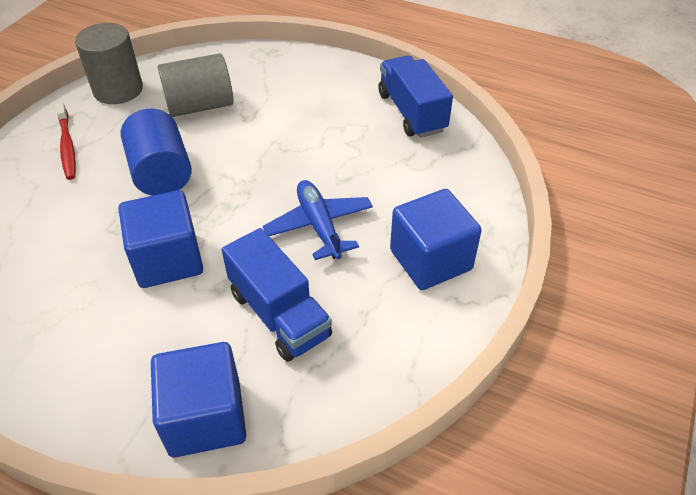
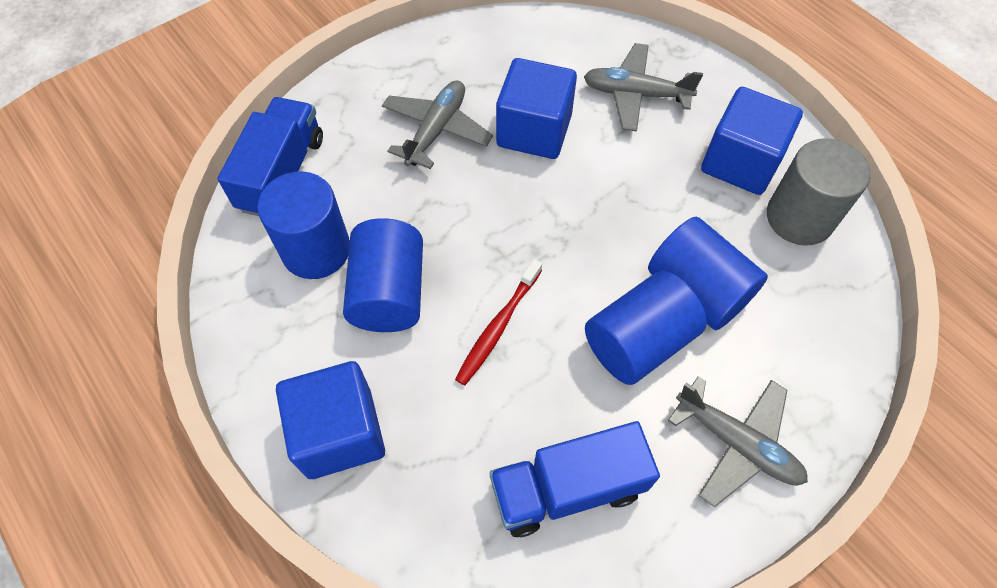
blue cylinder: [121,109,192,196] = 1 -> [257,171,350,279] [343,218,423,332] [585,271,707,385] [648,217,768,330] = 4
blue plane: [263,180,373,260] = 1 -> none = 0
grey cylinder: [75,23,143,104] [158,53,234,117] = 2 -> [767,138,871,246] = 1
grey plane: none = 0 -> [382,80,493,169] [584,43,703,132] [668,376,808,507] = 3

